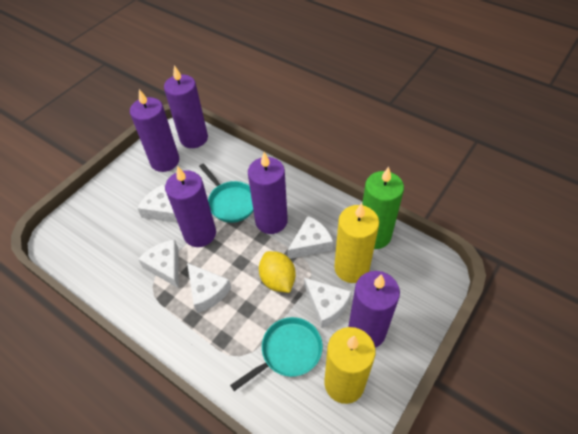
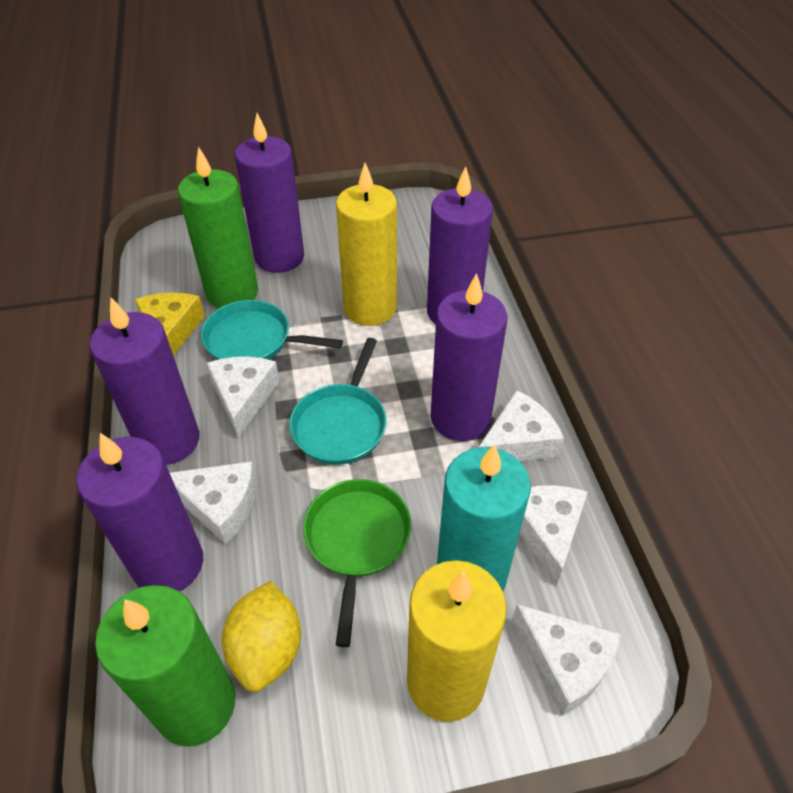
green candle: [362,167,404,249] = 1 -> [95,585,235,747] [178,146,258,308] = 2
green pan: none = 0 -> [303,479,411,647] = 1
turquoise candle: none = 0 -> [437,444,531,591] = 1
yellow cheese: none = 0 -> [135,293,205,356] = 1

